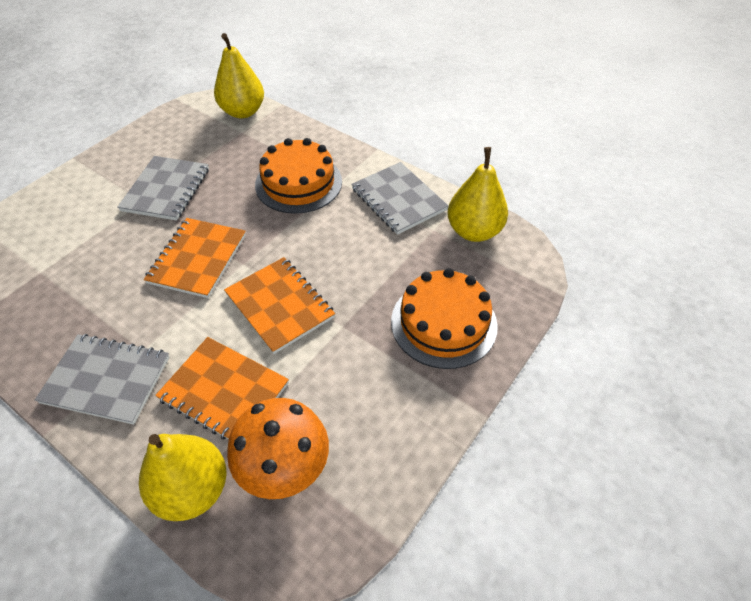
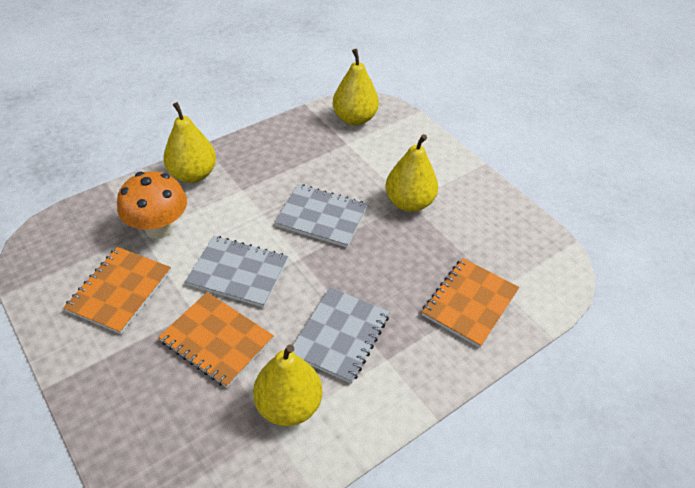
orange cake: [255,138,342,214] [391,268,498,369] = 2 -> none = 0
yellow pear: [139,434,226,521] [214,33,264,118] [447,147,508,242] = 3 -> [163,102,216,183] [253,344,322,426] [333,49,379,126] [385,134,438,212] = 4

